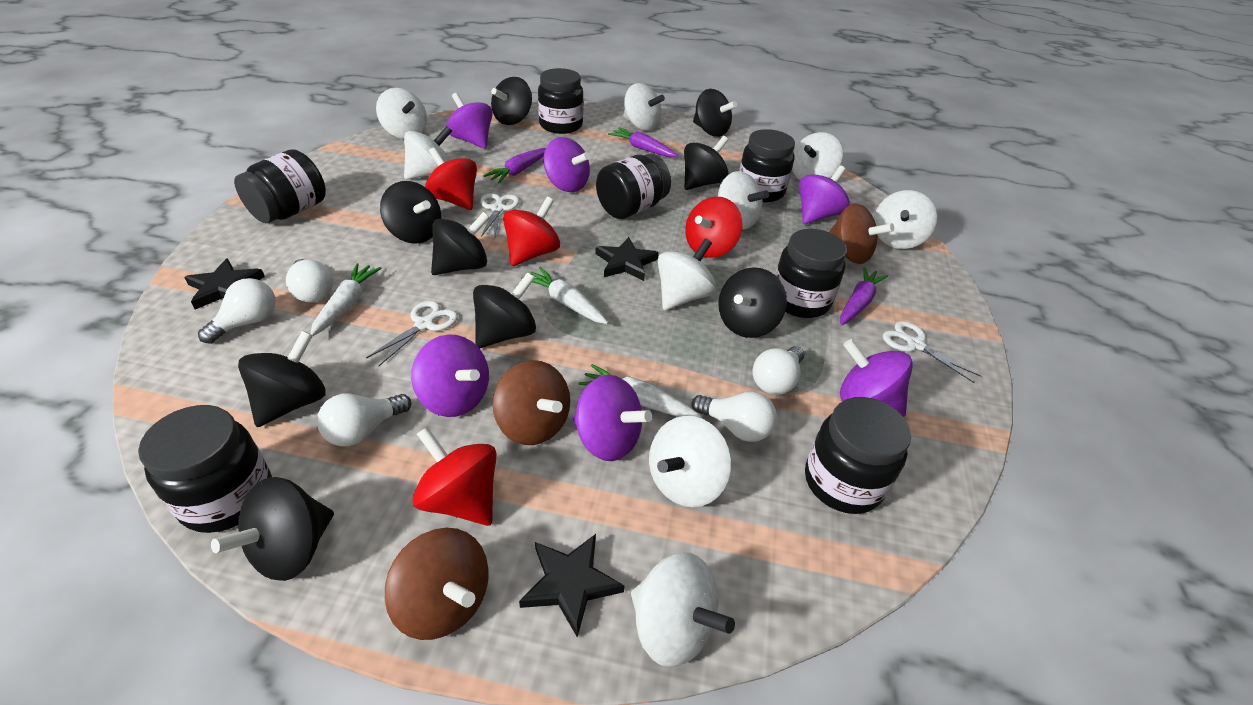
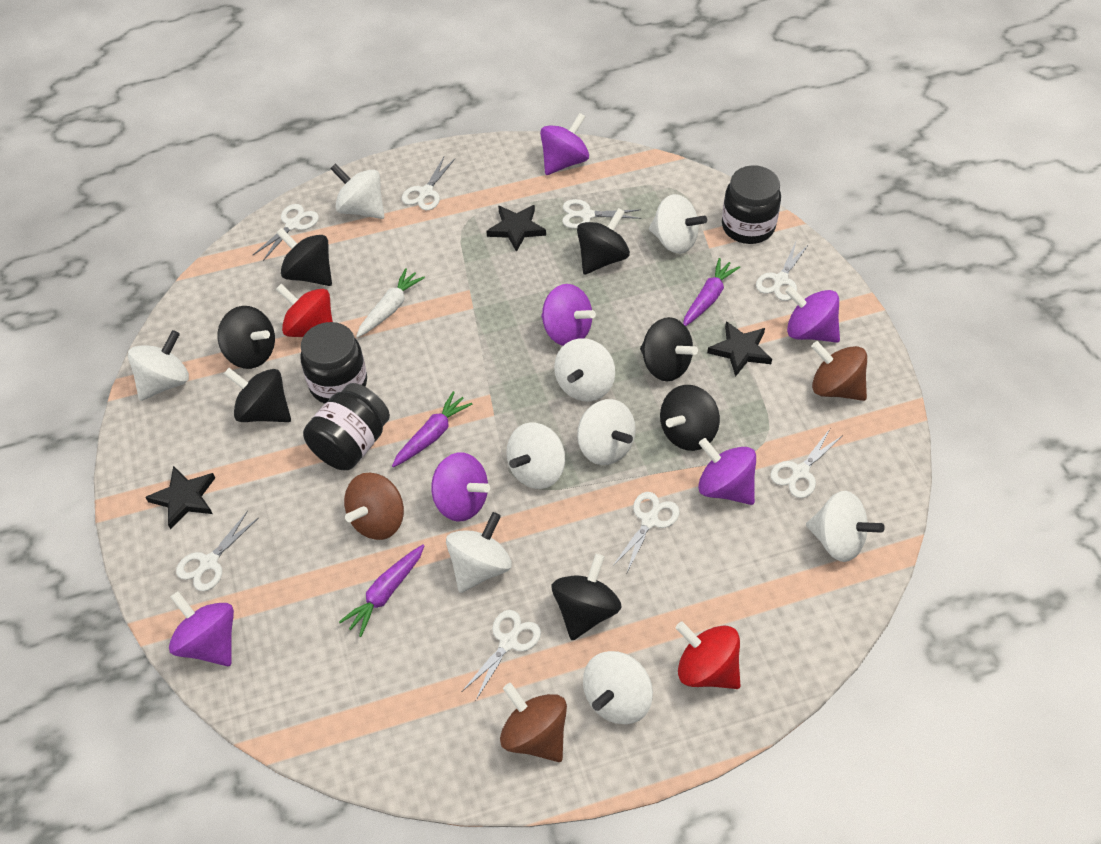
black jar: [138,405,272,533] [234,149,326,223] [538,68,584,134] [596,154,671,219] [739,129,795,202] [775,229,847,318] [805,397,911,514] = 7 -> [300,322,367,404] [303,383,390,470] [722,165,781,244] = 3
black spinning top: [211,477,334,581] [238,331,326,427] [380,181,441,244] [431,212,490,275] [473,272,536,349] [491,77,532,125] [684,136,729,190] [693,89,737,137] [718,267,787,338] = 9 -> [217,306,275,369] [224,368,291,422] [276,228,332,286] [552,554,622,640] [577,208,630,274] [640,317,698,382] [660,385,720,451] = 7
red spinning top: [412,427,497,526] [425,147,477,210] [503,197,560,266] [685,197,742,258] = 4 -> [276,284,333,337] [676,621,741,689] = 2
white carrot: [310,263,381,337] [521,267,608,324] [578,364,702,418] = 3 -> [356,268,425,338] = 1
white light bulb: [198,278,276,344] [286,259,333,302] [317,393,411,446] [691,391,777,442] [752,346,805,395] = 5 -> none = 0
white scissors: [366,301,458,366] [480,193,520,237] [883,321,981,383] = 3 -> [176,511,259,592] [253,204,319,261] [402,157,455,210] [462,610,541,700] [562,199,641,229] [613,492,680,572] [756,242,809,301] [770,429,843,498] = 8

